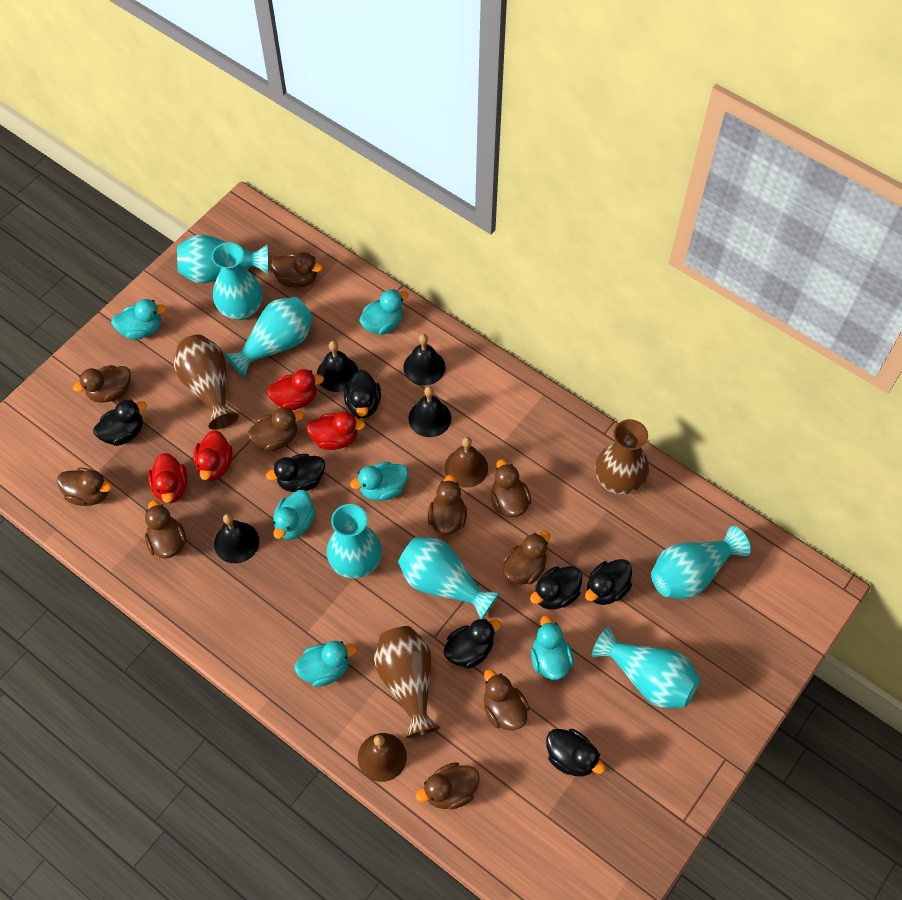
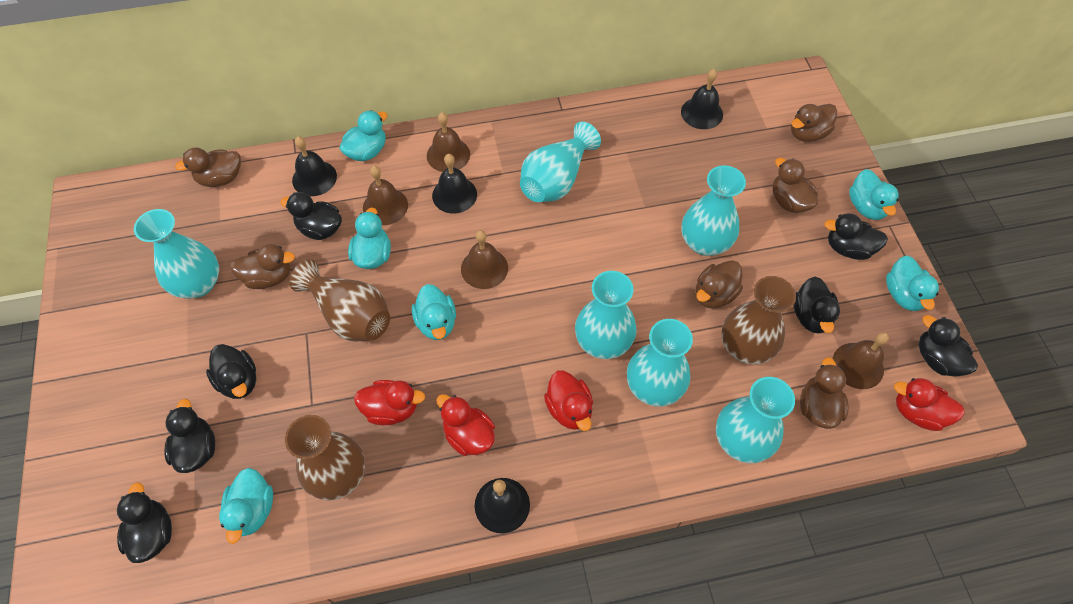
brown bell: [358,733,407,782] [444,437,488,488] = 2 -> [363,166,408,225] [427,112,470,172] [461,230,508,289] [833,332,889,389] = 4
brown duck: [57,468,112,506] [73,365,131,403] [145,500,186,558] [248,407,304,451] [271,252,323,287] [416,762,480,809] [428,475,467,534] [484,669,529,730] [491,459,531,517] [502,531,550,585] = 10 -> [175,147,241,187] [230,244,295,289] [695,260,743,309] [773,158,818,213] [791,104,837,142] [800,357,849,429] = 6
turquoise vase: [177,234,268,284] [212,242,263,320] [224,297,313,378] [327,504,382,579] [398,537,500,619] [592,626,700,708] [651,526,751,599] = 7 -> [134,209,219,298] [520,122,601,202] [575,271,637,359] [627,319,693,406] [682,165,746,256] [716,377,795,463] = 6

